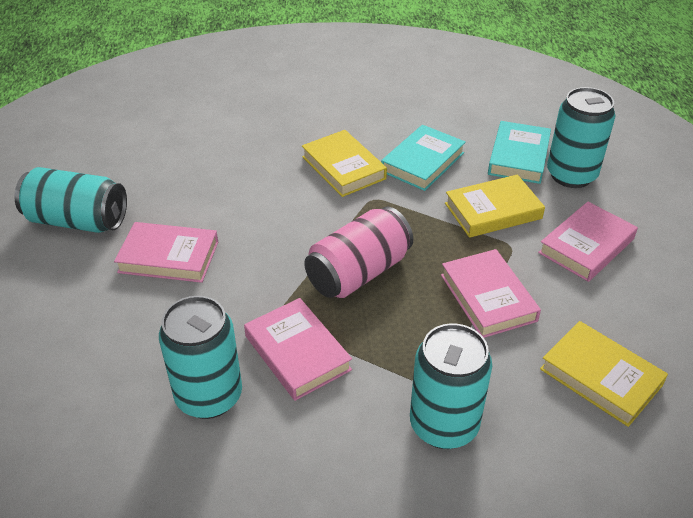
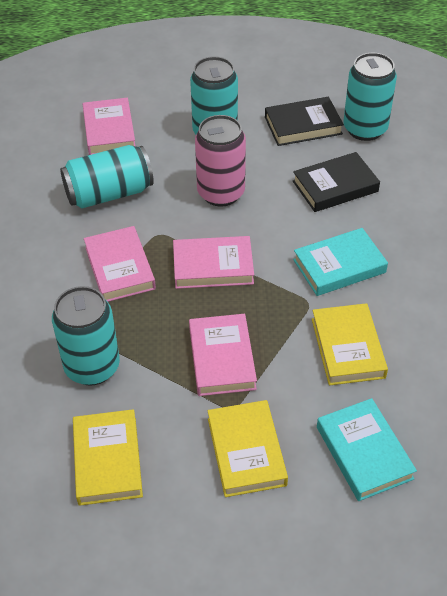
black book: none = 0 -> [265,97,344,146] [293,152,380,212] = 2

